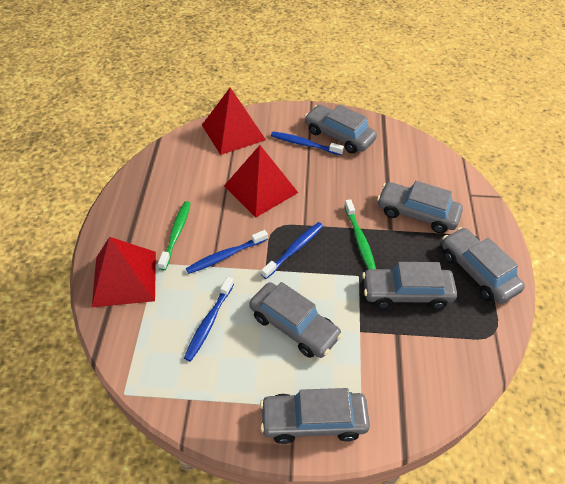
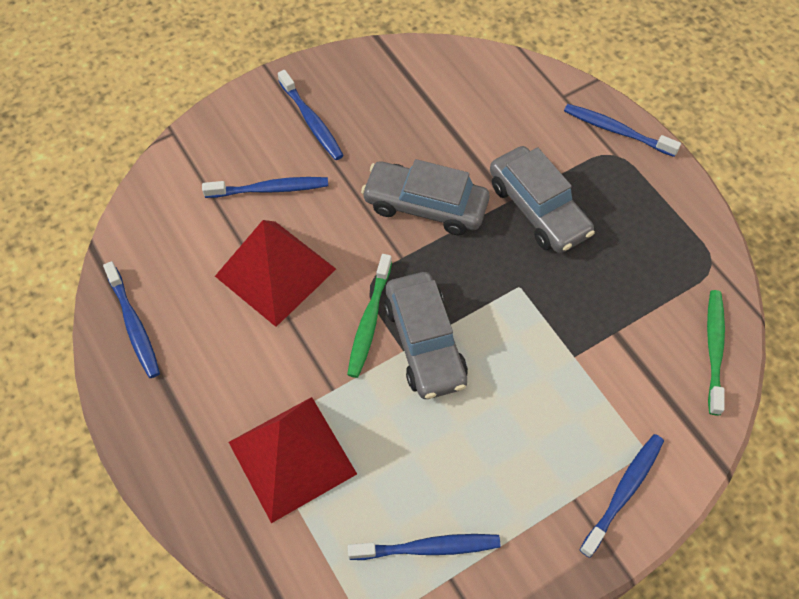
blue toothbrush: [184,277,234,362] [186,230,268,274] [261,222,323,279] [271,132,344,155] = 4 -> [103,261,160,378] [202,177,328,198] [278,70,344,160] [348,534,500,560] [564,104,681,157] [580,434,664,558] = 6
grey car: [249,282,342,358] [260,388,370,444] [304,104,377,154] [362,262,457,309] [377,181,463,233] [442,227,525,304] = 6 -> [361,159,489,235] [384,272,468,399] [490,146,595,253] = 3
red pyramid: [92,237,156,307] [202,87,266,155] [224,145,298,218] = 3 -> [215,220,336,327] [229,397,357,523] = 2

